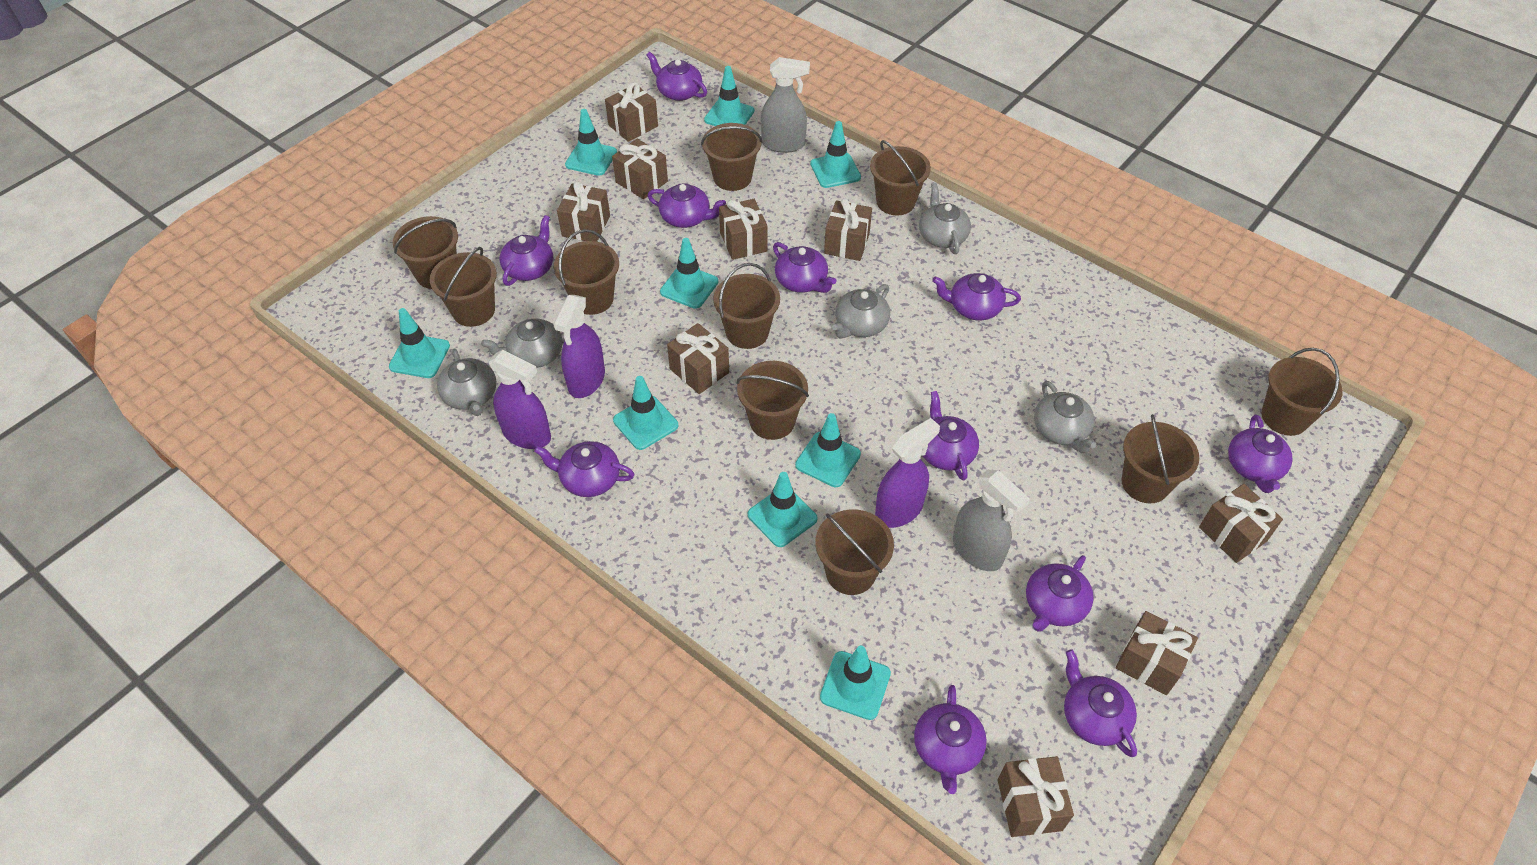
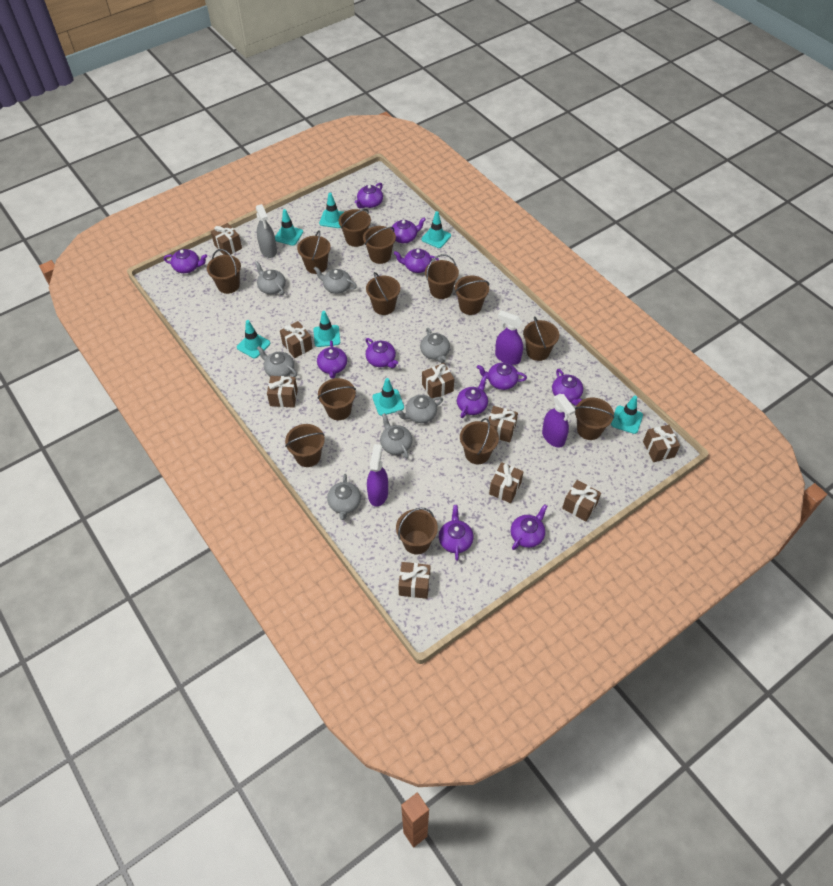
brown bucket: [393,216,458,289] [430,247,497,327] [554,229,619,315] [701,123,762,191] [713,263,780,349] [737,361,809,440] [815,509,894,595] [870,140,931,215] [1122,414,1199,504] [1261,348,1343,436] = 10 -> [207,249,241,294] [285,424,325,467] [297,230,331,274] [318,378,356,420] [339,209,371,247] [363,226,396,264] [366,272,400,315] [396,508,438,555] [425,254,459,299] [455,276,489,315] [460,418,499,464] [523,316,559,361] [575,398,614,440] = 13
grey spray bottle: [761,57,810,153] [953,470,1030,571] = 2 -> [256,204,277,258] = 1
grey teapot: [437,348,496,416] [481,319,565,368] [832,284,890,338] [919,182,971,254] [1034,381,1097,453] = 5 -> [255,261,286,295] [257,346,297,377] [314,267,357,294] [327,474,361,520] [380,413,412,458] [396,395,443,423] [420,328,450,363] = 7
turquoise traffic cone: [389,308,450,378] [565,109,617,176] [613,376,678,450] [660,238,718,309] [704,66,754,126] [748,472,818,547] [795,413,861,487] [810,121,861,188] [820,646,891,720] = 9 -> [237,320,270,358] [275,209,303,246] [313,311,340,347] [319,193,344,228] [372,378,404,416] [421,211,451,248] [611,396,643,434] = 7

